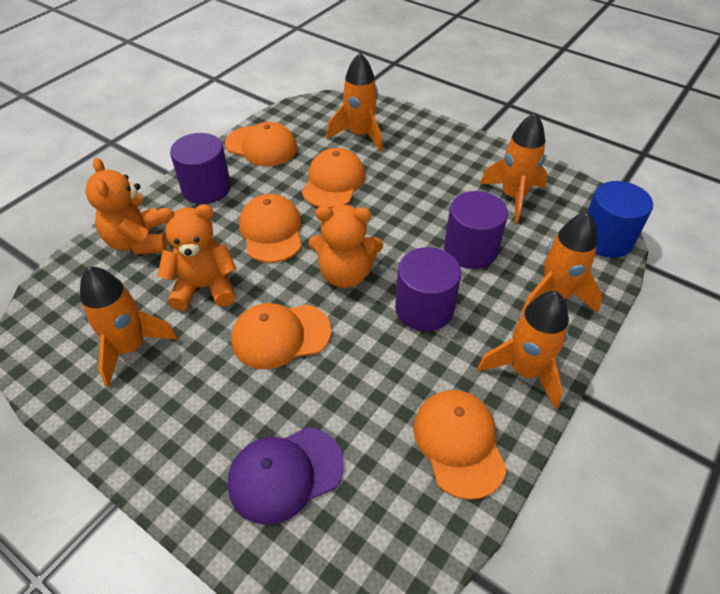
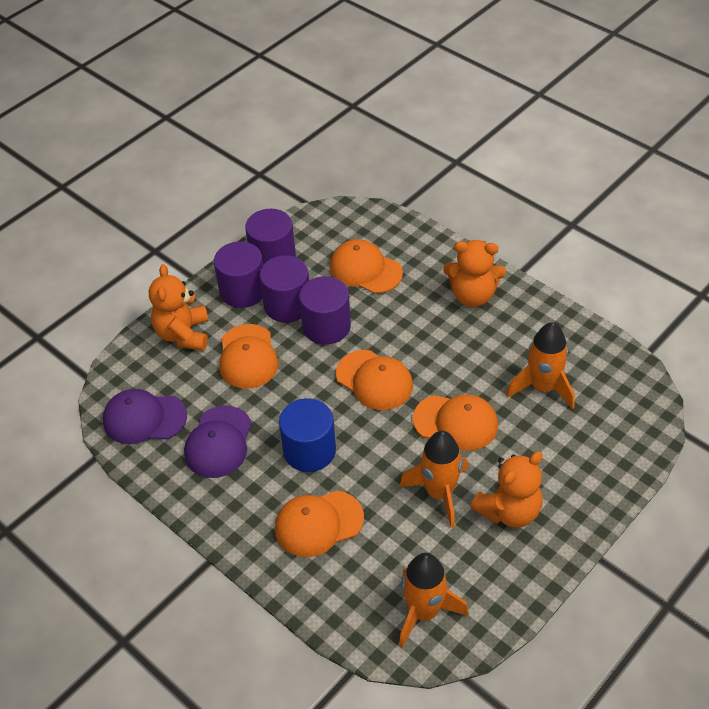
orange rocket: [80,267,178,387] [327,53,383,152] [477,291,569,409] [480,113,548,223] [521,212,603,313] = 5 -> [399,553,468,648] [400,431,468,528] [506,322,575,410] = 3
purple cap: [228,427,344,525] = 1 -> [103,389,187,444] [184,406,252,478] = 2
purple cylinder: [170,133,231,204] [395,247,461,331] [444,191,508,269] = 3 -> [214,241,263,308] [245,209,296,265] [259,255,309,323] [299,276,351,345] = 4

